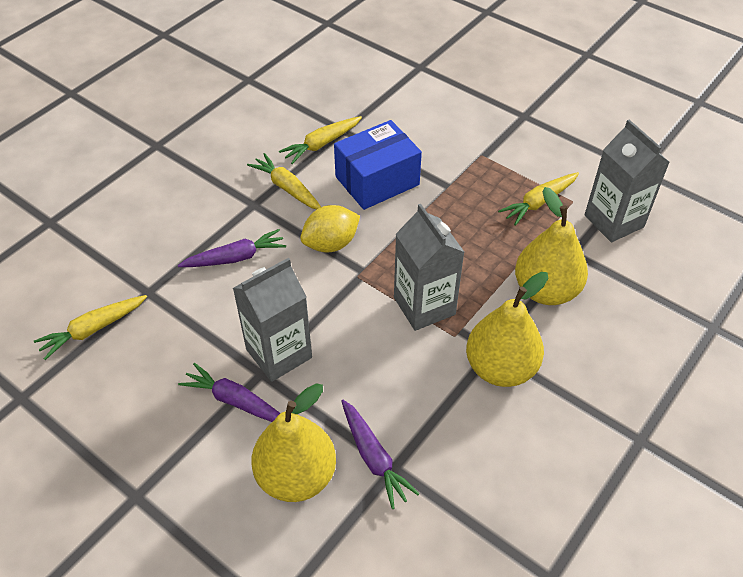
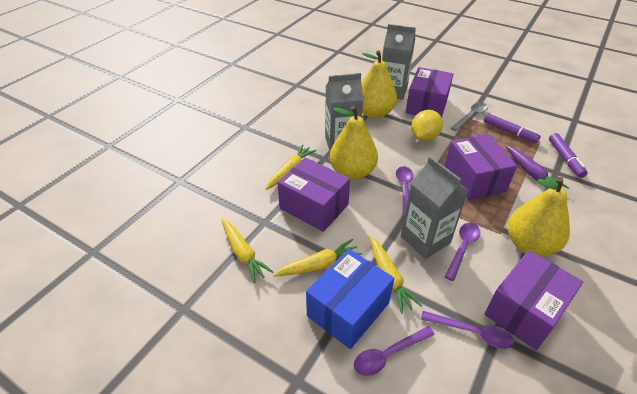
grey spoon: none = 0 -> [451,103,488,131] = 1
purple box: none = 0 -> [277,158,350,232] [405,67,453,118] [444,134,517,200] [484,250,583,350] = 4
purple carrot: [178,229,286,267] [178,363,281,422] [341,400,419,509] = 3 -> [506,146,569,189] = 1
purple marker: none = 0 -> [484,113,541,143] [549,133,588,178] = 2
purple spoon: none = 0 -> [354,326,435,376] [396,166,414,217] [421,311,514,349] [445,223,480,281] = 4

